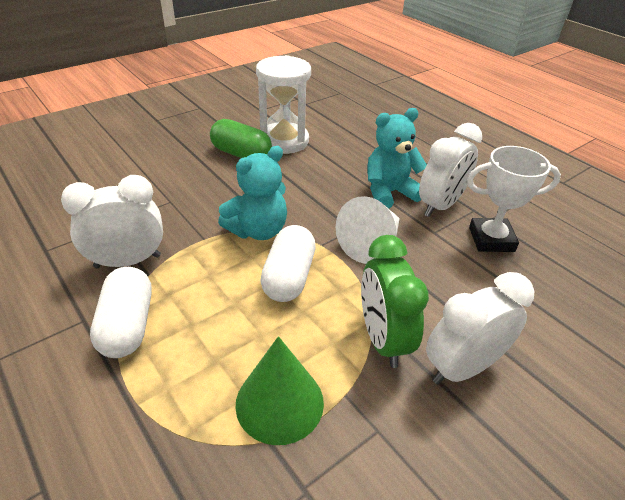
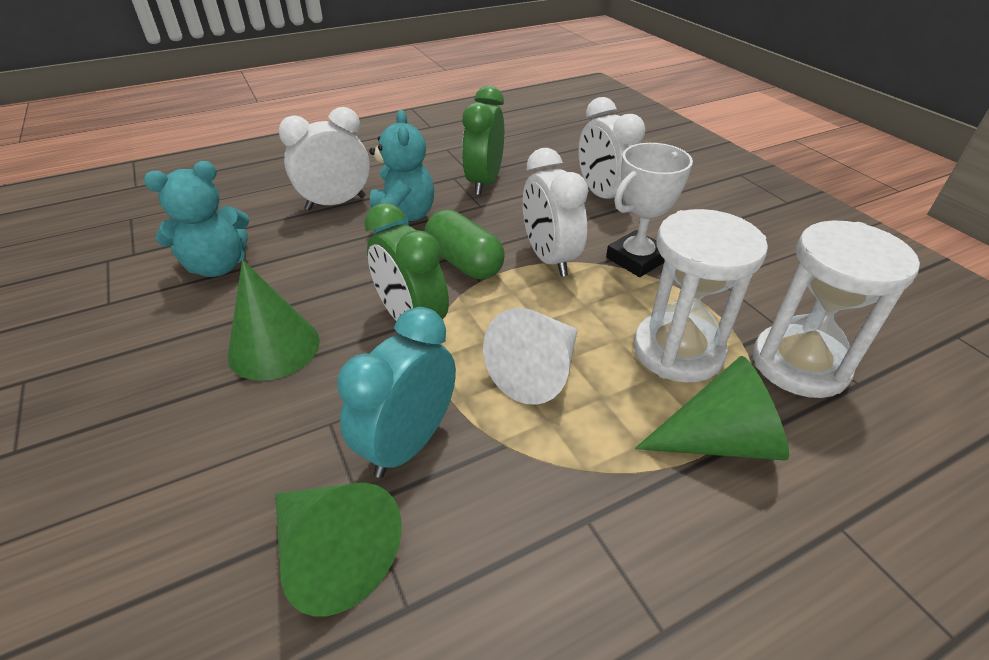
green clock: [361,235,429,368] = 1 -> [364,203,449,322] [462,86,504,195] = 2
green cone: [235,336,324,445] = 1 -> [228,260,320,381] [275,483,402,616] [635,356,789,461] = 3
turquoise clock: none = 0 -> [338,307,456,478] = 1
white capsule: [90,267,152,358] [260,225,316,302] = 2 -> none = 0
white hourglass: [256,55,311,154] = 1 -> [634,209,768,383] [753,220,920,398] = 2

